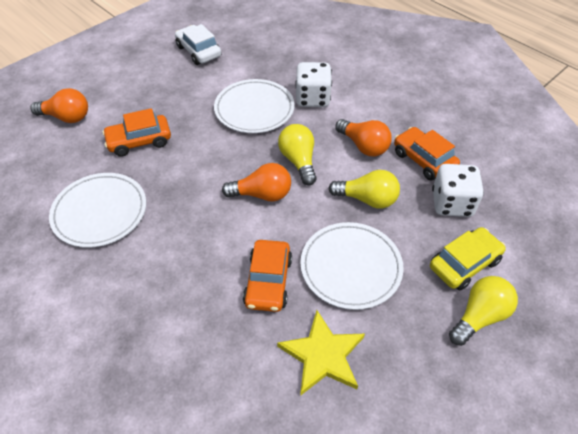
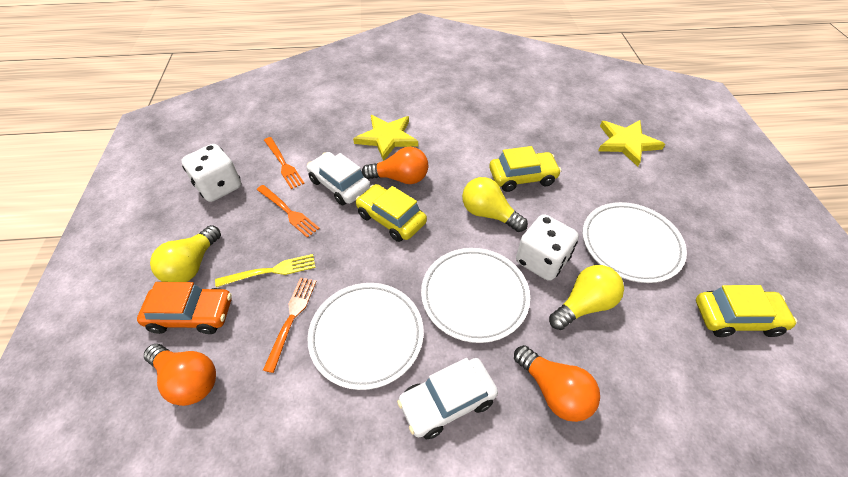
orange car: [102,108,171,157] [243,240,292,312] [394,127,460,181] = 3 -> [137,282,232,334] = 1
orange fork: none = 0 -> [257,185,320,238] [263,278,317,373] [264,137,305,189] = 3
white car: [175,24,221,65] = 1 -> [307,152,371,205] [397,358,498,439] = 2
yellow car: [430,227,506,291] = 1 -> [355,184,427,242] [489,146,561,192] [696,285,797,337] = 3
yellow fork: none = 0 -> [215,254,316,287] = 1
yellow star: [277,310,365,396] = 1 -> [353,115,418,161] [598,120,665,167] = 2

